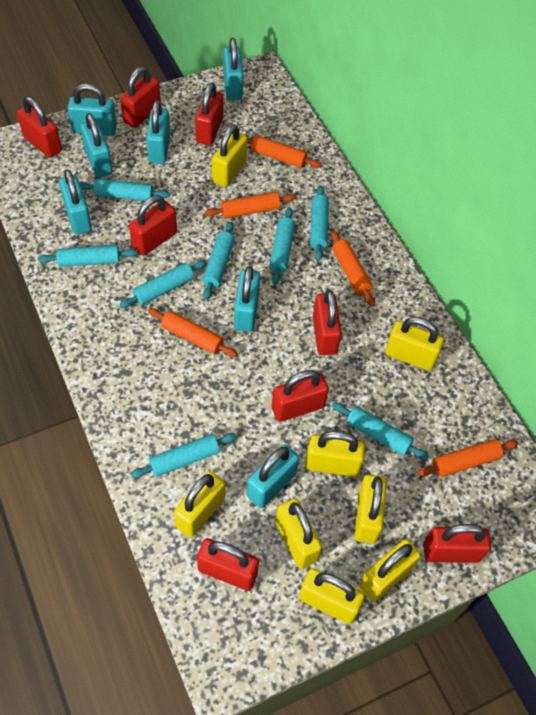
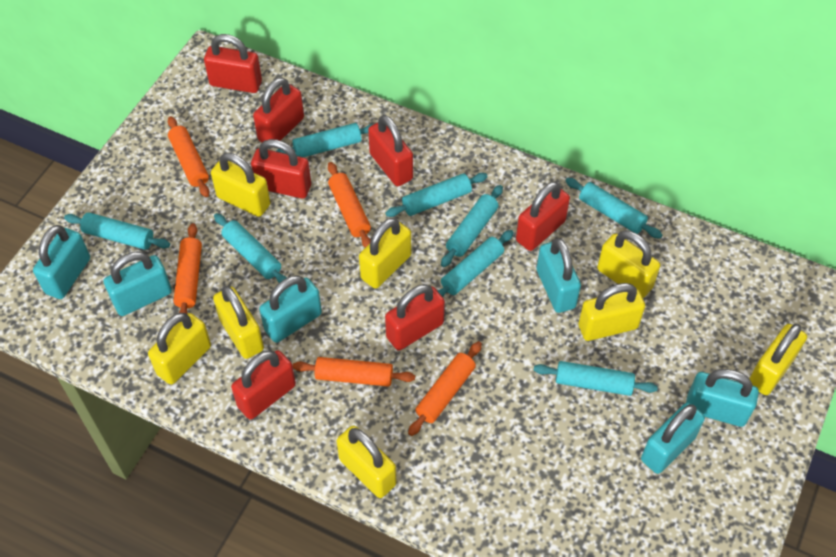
red padlock: [17,97,62,158] [120,66,161,128] [129,195,177,256] [195,82,223,145] [197,538,259,591] [272,370,329,422] [313,290,342,355] [423,524,491,563] = 8 -> [204,34,262,93] [231,350,296,419] [251,139,311,199] [253,77,304,148] [368,115,413,186] [385,284,445,351] [516,182,570,251] = 7
turquoise padlock: [59,169,92,235] [68,84,117,136] [80,113,113,177] [146,100,170,164] [223,38,243,100] [234,266,260,332] [247,444,299,508] = 7 -> [33,225,90,299] [104,252,172,316] [259,275,322,343] [537,238,581,313] [641,402,705,474] [686,369,759,427] = 6

